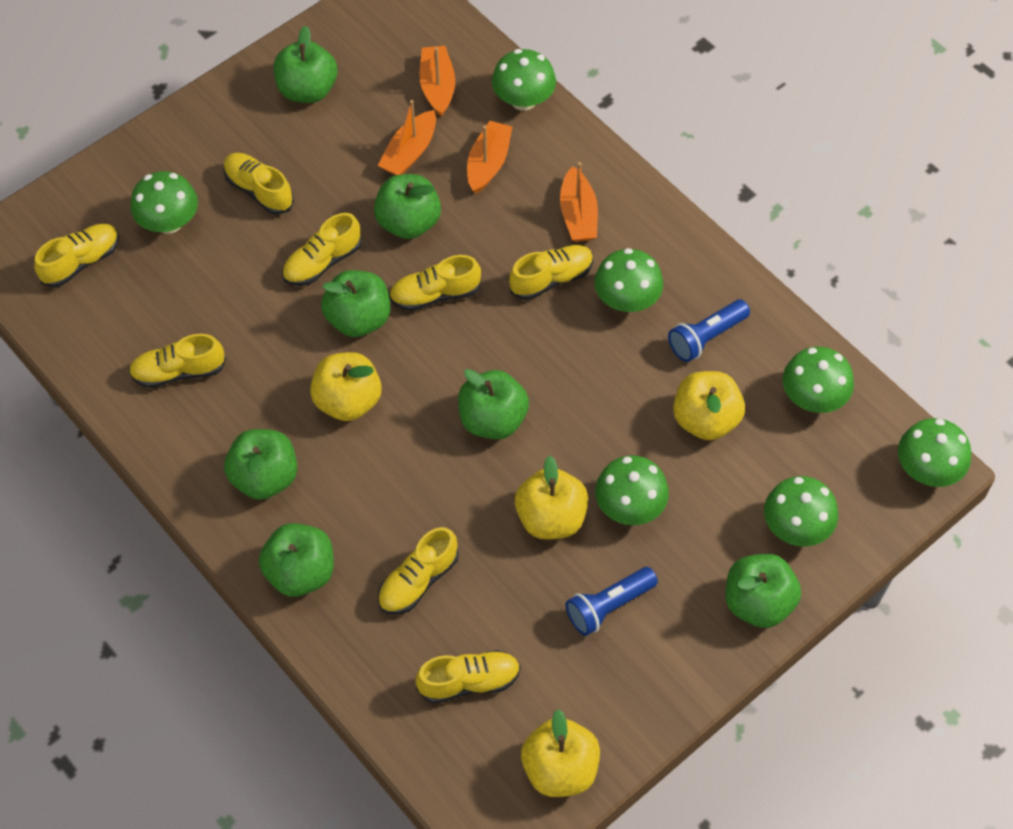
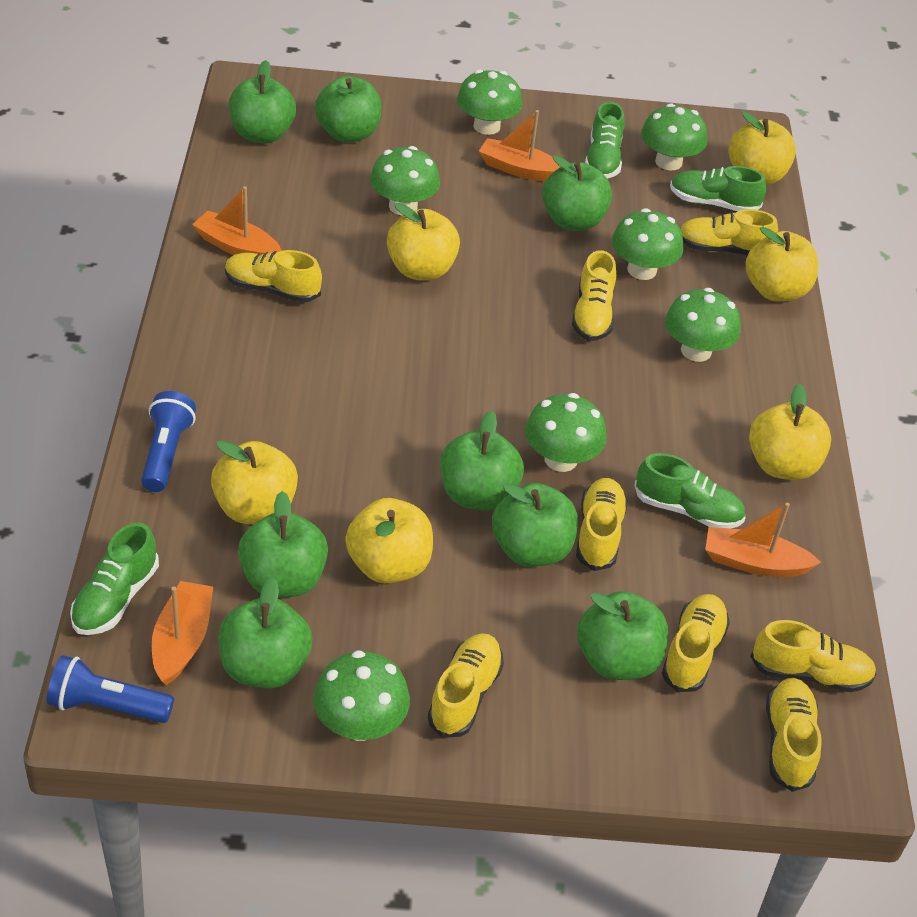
green apple: [224,429,297,500] [259,523,334,597] [274,26,337,103] [321,270,390,337] [374,174,441,239] [458,369,529,439] [725,554,801,628] = 7 -> [218,577,313,688] [229,60,296,143] [238,491,328,597] [315,76,382,142] [440,410,524,511] [492,483,578,566] [542,155,612,231] [577,591,668,680] = 8
green shoe: none = 0 -> [70,523,159,635] [585,102,625,179] [635,453,745,529] [670,166,766,211] = 4
yellow apple: [310,352,382,421] [515,456,588,539] [521,709,600,797] [673,371,745,440] = 4 -> [211,440,298,524] [345,498,433,583] [387,203,460,280] [728,111,796,185] [746,227,818,301] [749,383,831,480] = 6

